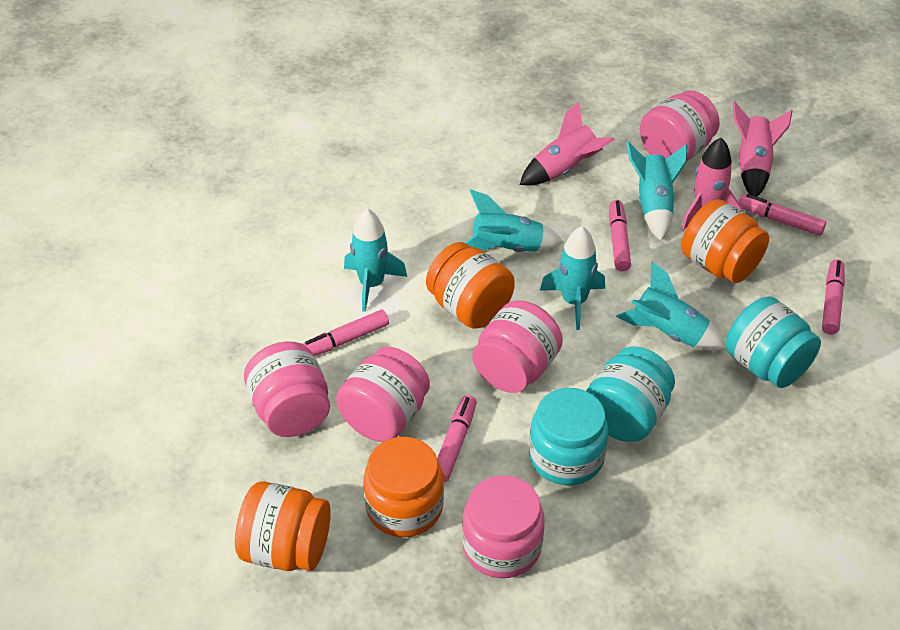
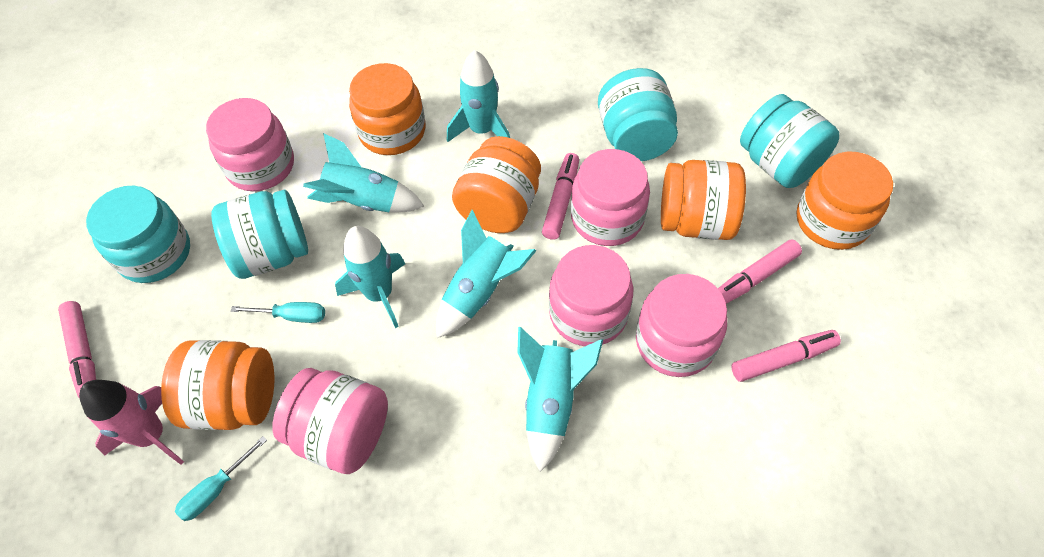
orange jar: [235,481,331,571] [364,437,444,537] [426,242,515,329] [682,199,769,283] = 4 -> [161,340,275,430] [349,63,425,155] [452,136,541,233] [661,160,746,240] [797,152,893,250] = 5
pink marker: [303,310,389,356] [437,395,477,483] [609,200,631,272] [738,194,826,236] [822,259,845,335] = 5 -> [58,301,96,399] [542,153,579,240] [718,239,802,304] [731,330,841,382] = 4
pink rocket: [520,101,615,186] [681,138,742,231] [733,101,792,197] = 3 -> [79,380,184,465] = 1
turquoise jar: [529,388,609,485] [586,346,675,442] [726,296,821,388] = 3 -> [86,186,190,283] [211,190,308,279] [598,68,678,161] [740,94,839,188] = 4
turquoise screwdriver: none = 0 -> [175,436,267,521] [231,302,325,323] = 2

